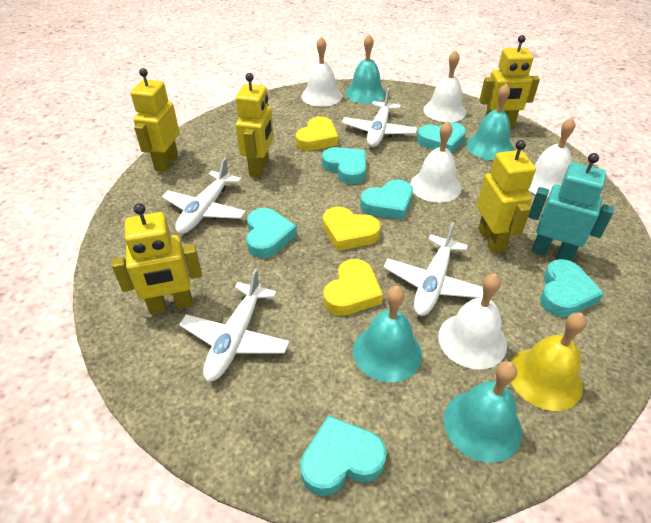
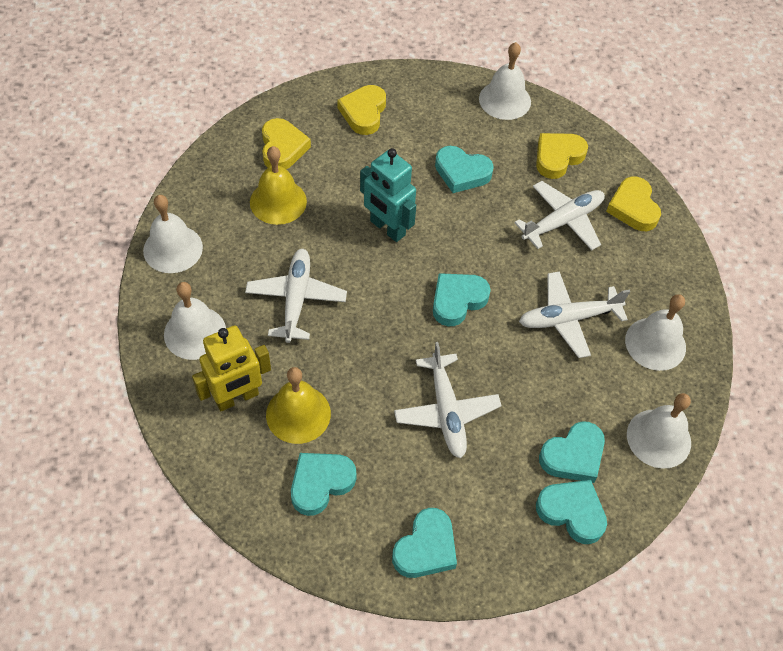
turquoise bell: [346,34,386,104] [353,286,422,382] [444,361,522,463] [466,83,514,160] = 4 -> none = 0
yellow bell: [511,313,587,411] = 1 -> [250,146,307,225] [266,367,331,444] = 2
yellow heart: [295,116,338,151] [323,206,381,251] [323,259,383,316] = 3 -> [262,118,311,169] [337,85,386,135] [536,133,588,179] [606,177,661,231] = 4
yellow robot: [112,203,202,314] [131,68,179,172] [236,73,274,177] [477,140,536,253] [479,35,540,128] = 5 -> [192,325,271,411] = 1

